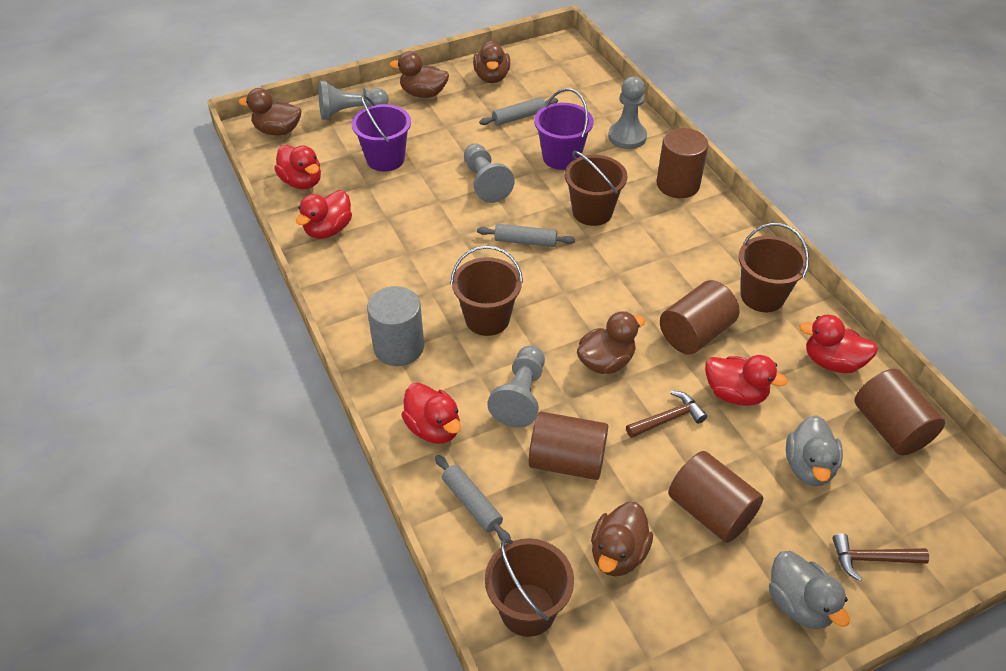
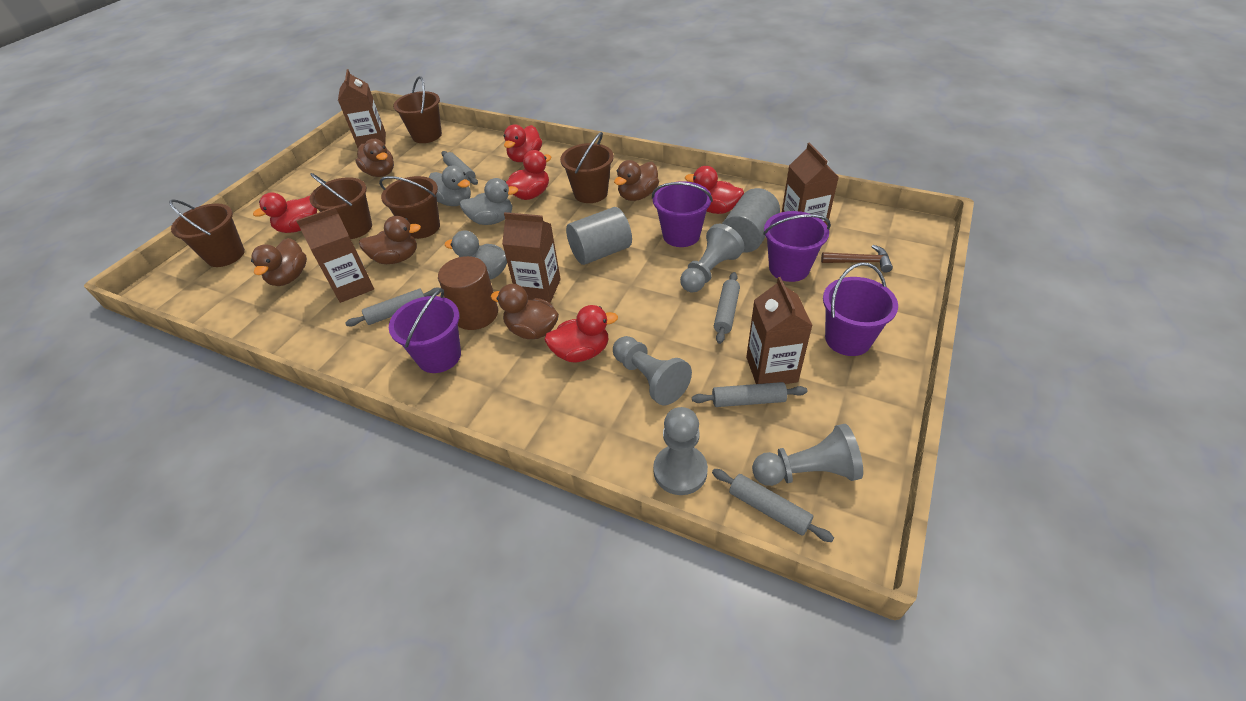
brown bucket: [451,245,523,336] [485,538,574,637] [565,151,627,226] [739,223,809,312] = 4 -> [169,199,245,267] [310,173,372,239] [379,176,440,239] [393,76,442,143] [560,132,614,203] = 5
brown carton: none = 0 -> [296,207,374,303] [338,69,386,148] [502,212,561,303] [746,277,813,384] [782,143,839,225] = 5
brown cylinder: [528,412,608,480] [657,128,708,198] [660,280,739,354] [668,451,763,543] [855,369,945,456] = 5 -> [438,256,498,330] = 1
brown hammer: [626,391,707,438] [832,533,929,581] = 2 -> [821,245,893,273] = 1
grey cylinder: [367,286,424,366] = 1 -> [566,207,632,265] [722,188,780,253] = 2
grey duck: [769,551,850,629] [786,415,843,486] = 2 -> [429,166,471,206] [444,230,507,280] [460,178,518,225] = 3
grey rolling pin: [435,455,511,544] [477,224,575,247] [479,97,558,126] = 3 -> [345,287,441,326] [441,151,478,185] [692,382,807,407] [712,469,834,542] [714,272,740,344] = 5
purple bucket: [352,95,411,172] [534,88,593,170] = 2 -> [389,288,461,373] [652,181,713,247] [763,211,831,282] [823,262,898,356] = 4

